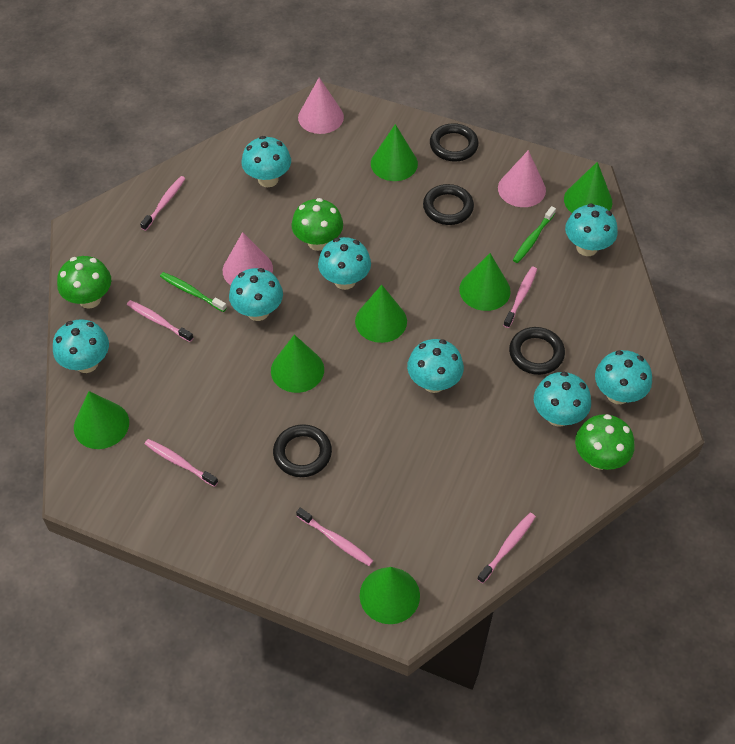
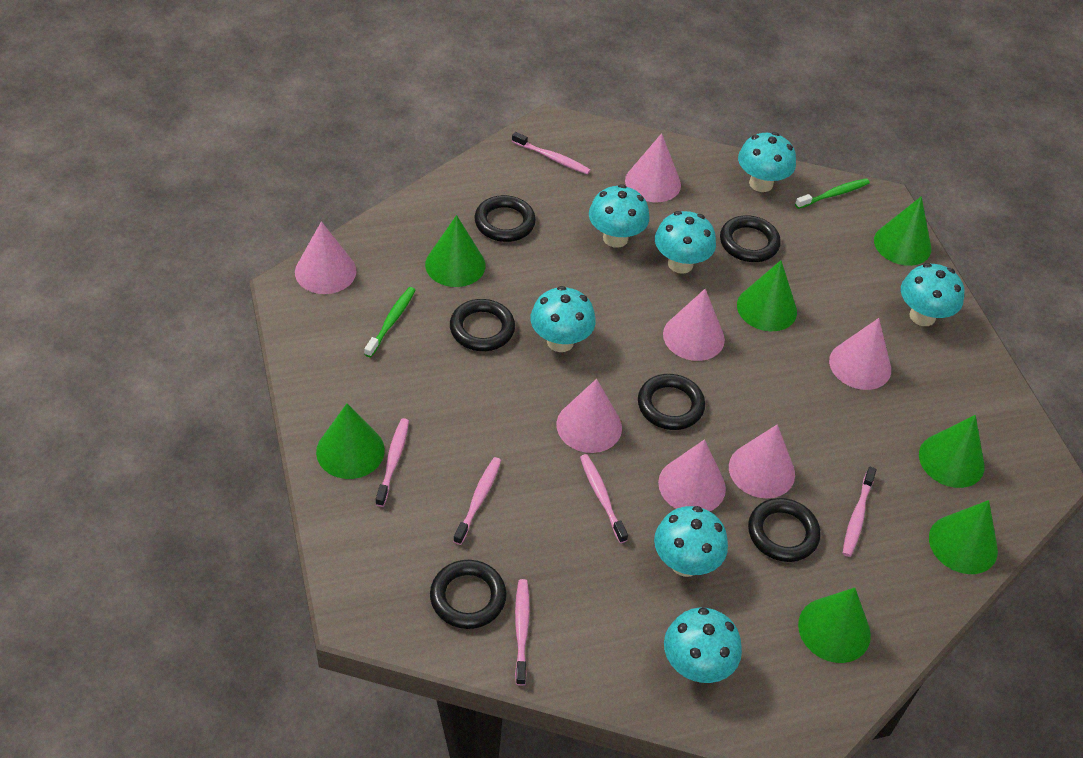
black ring: [273,424,332,477] [423,184,474,225] [430,123,479,161] [509,327,565,375] = 4 -> [430,560,507,629] [450,299,515,351] [475,195,536,242] [638,374,705,430] [720,216,781,262] [748,498,821,562] = 6
green mushroom: [57,256,111,309] [291,198,343,251] [575,414,634,470] = 3 -> none = 0
pink cone: [223,232,273,285] [298,78,344,134] [498,150,546,207] = 3 -> [295,221,356,294] [557,379,622,453] [625,133,681,202] [658,439,726,511] [663,289,725,361] [729,424,795,499] [829,318,891,390] = 7
turquoise mushroom: [53,319,109,373] [229,268,283,321] [242,136,291,187] [318,237,371,290] [407,339,464,393] [534,372,591,427] [565,203,618,256] [595,350,652,404] = 8 -> [530,286,596,352] [589,184,649,248] [654,506,728,577] [655,211,716,274] [664,608,742,683] [738,132,796,192] [901,263,964,326] = 7

